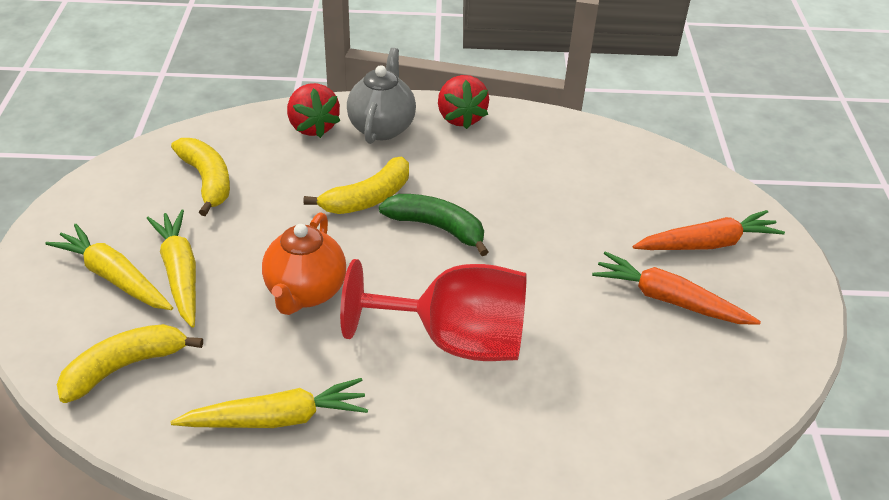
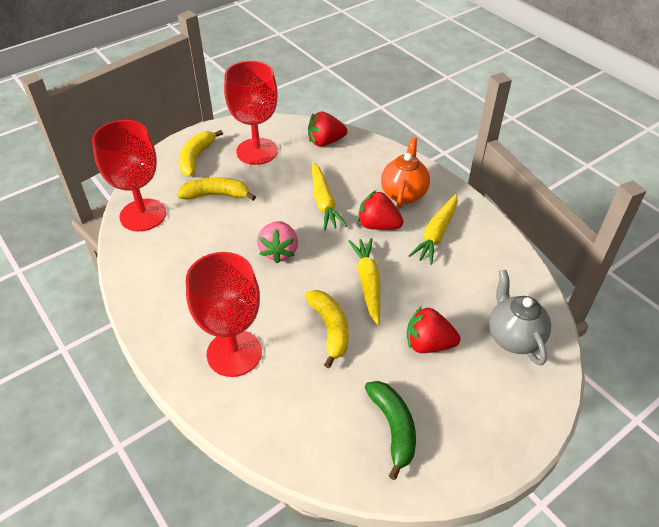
orange carrot: [592,251,761,325] [633,210,785,250] = 2 -> none = 0
pink strawberry: none = 0 -> [257,221,298,263] = 1
red goblet: [340,259,527,361] = 1 -> [92,120,166,231] [186,252,262,377] [224,61,278,165] = 3
red strawberry: [287,83,340,138] [438,75,489,129] = 2 -> [308,112,347,147] [358,190,403,230] [407,306,460,353] = 3

